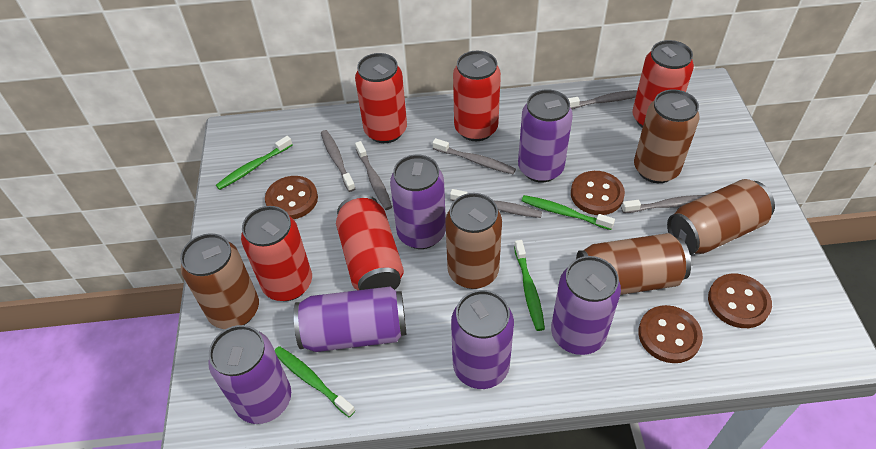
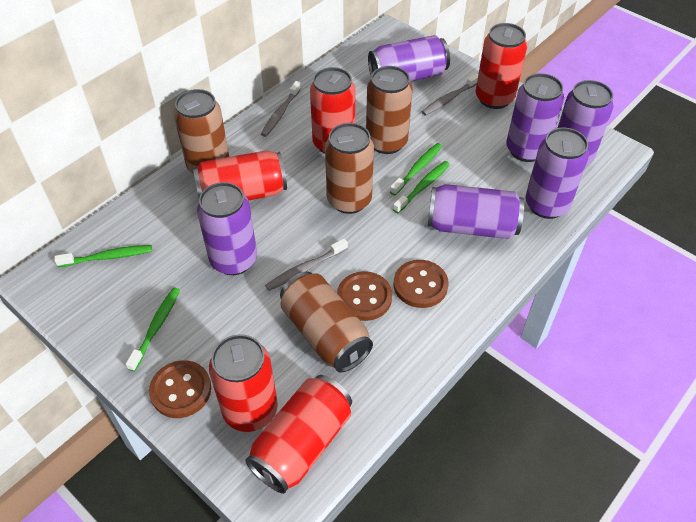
brown button: [265,176,318,219] [571,171,625,215] [638,305,703,363] [708,274,772,328] = 4 -> [149,360,211,418] [337,271,392,321] [394,260,449,308] = 3
brown can: [180,233,259,329] [445,193,502,289] [576,233,691,295] [634,89,700,183] [667,179,775,255] = 5 -> [174,89,229,174] [280,271,373,373] [325,123,374,214] [366,66,413,154] = 4
grey toothbrush: [321,130,355,192] [355,141,392,210] [433,138,516,174] [450,189,542,218] [568,90,637,109] [621,195,705,213] = 6 -> [261,81,301,137] [265,239,348,291] [422,73,478,116] = 3

